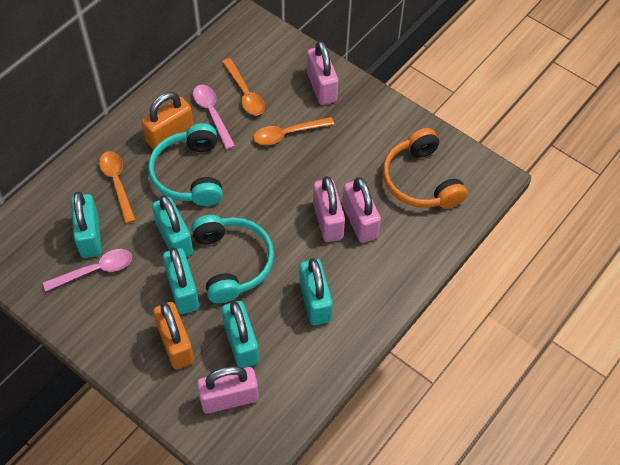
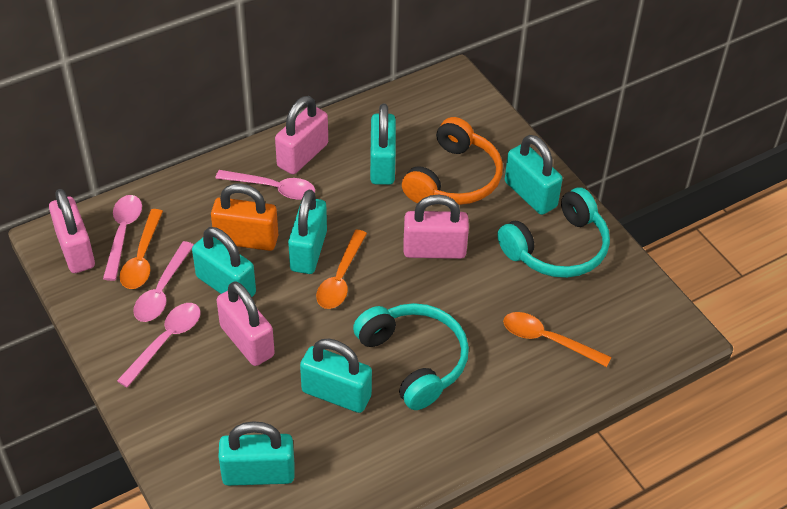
orange padlock: [142,92,194,150] [153,302,194,369] = 2 -> [211,184,278,251] = 1
pink spoon: [43,249,132,292] [193,85,235,150] = 2 -> [103,195,142,281] [117,303,201,388] [133,241,194,322] [215,170,315,200] = 4
turquoise padlock: [71,192,102,258] [152,195,193,257] [163,247,199,314] [222,301,259,368] [299,258,333,325] = 5 -> [192,227,256,297] [218,421,294,486] [288,190,327,274] [300,339,372,413] [370,104,396,185] [505,135,563,215] = 6

